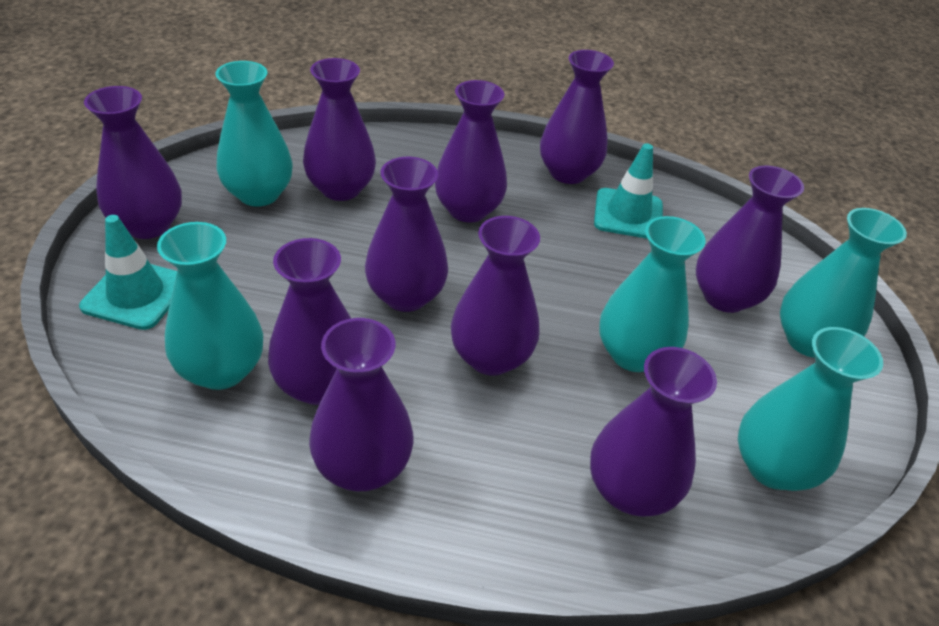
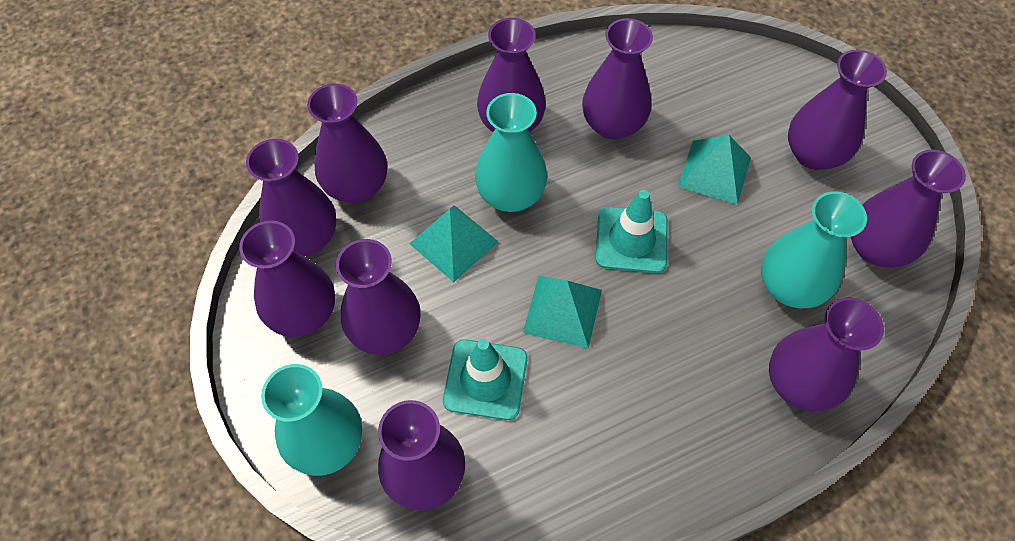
turquoise pyramid: none = 0 -> [409,205,498,282] [523,275,602,348] [678,135,751,205] = 3
turquoise vase: [157,222,263,390] [215,61,292,207] [599,216,706,372] [738,327,883,491] [780,208,907,358] = 5 -> [261,364,362,476] [475,93,547,212] [761,191,867,308] = 3

